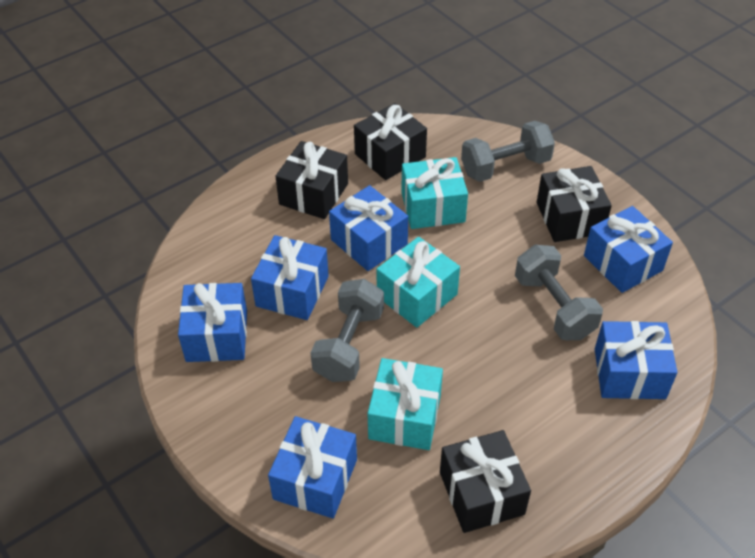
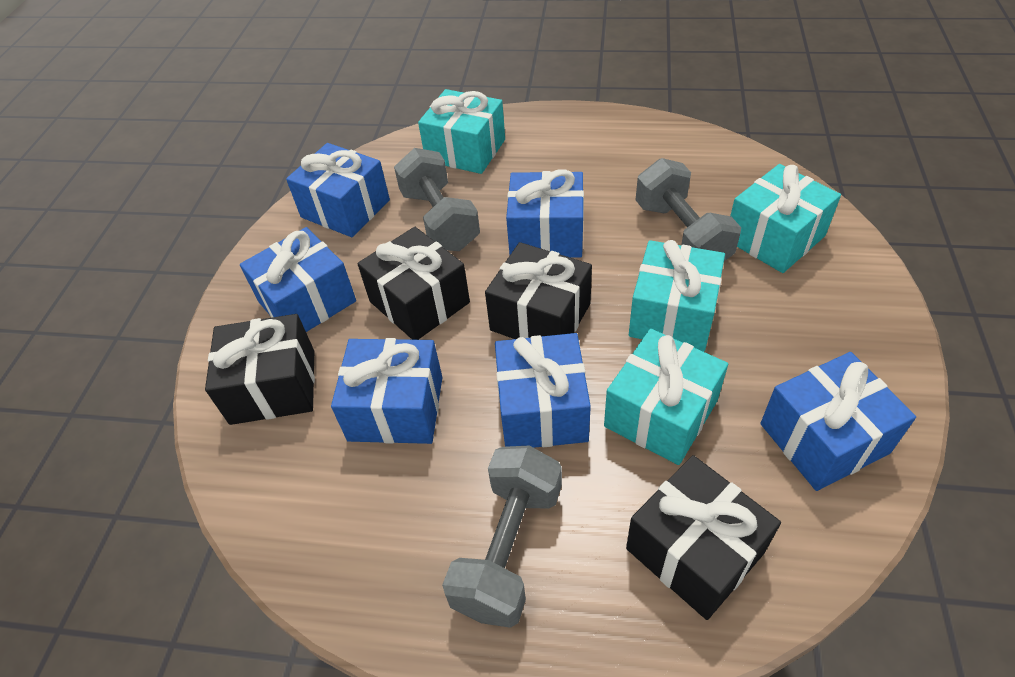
turquoise gift: [368,358,443,450] [376,237,460,328] [401,157,468,229] = 3 -> [418,89,505,174] [604,329,728,465] [629,240,725,352] [730,164,841,273] = 4

